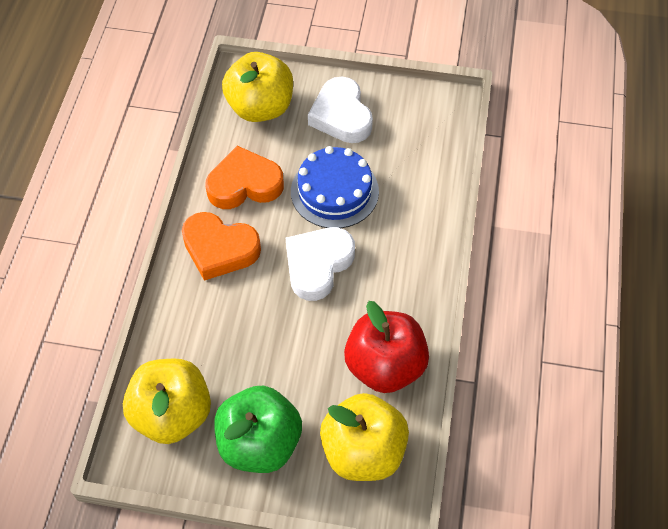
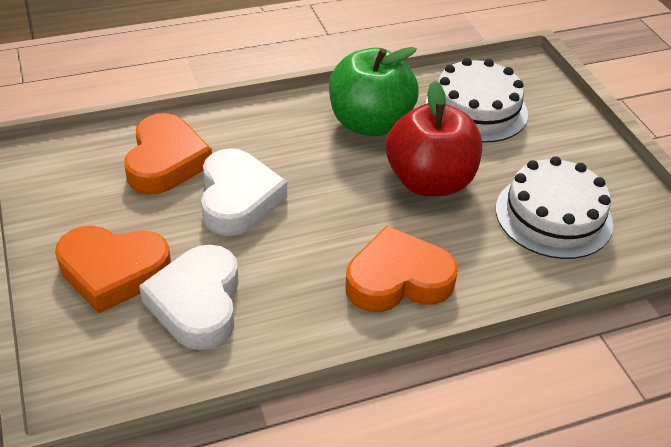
blue cake: [291,146,379,228] = 1 -> none = 0
orange heart: [182,212,261,281] [205,146,284,209] = 2 -> [55,226,171,313] [124,113,212,195] [346,226,458,312] = 3
white cake: none = 0 -> [426,58,528,143] [496,156,613,259] = 2
yellow apple: [123,358,211,444] [222,52,293,122] [320,393,409,481] = 3 -> none = 0

